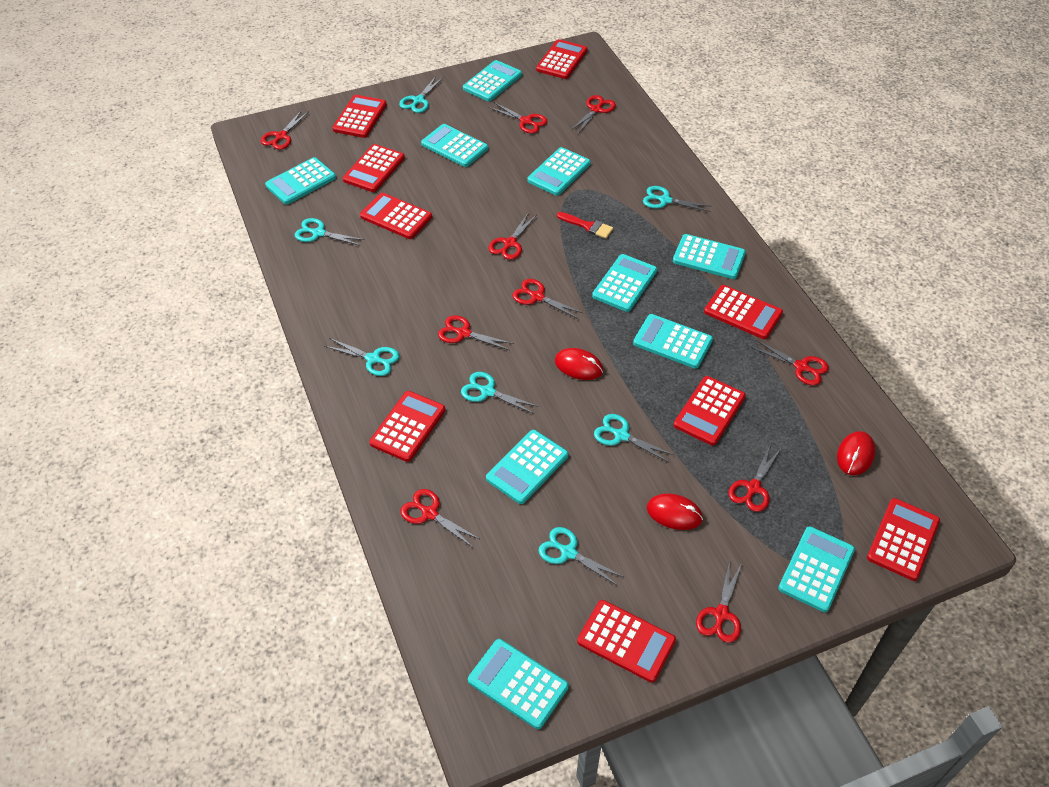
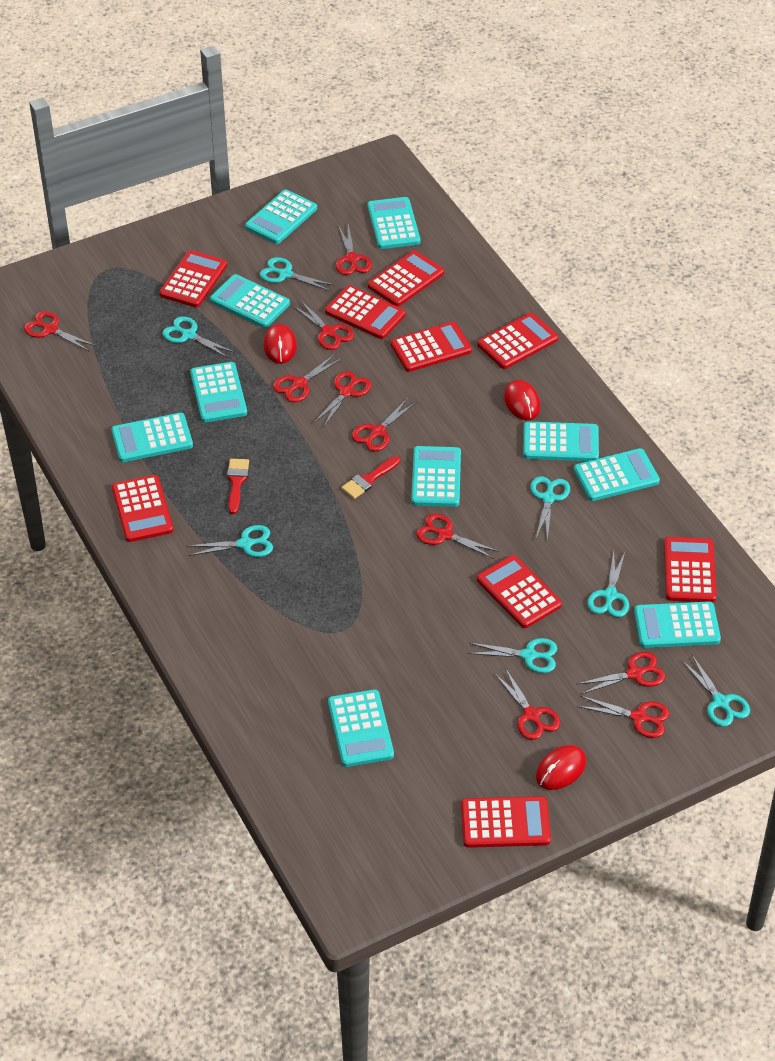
red brush: [557,212,613,239] = 1 -> [227,459,249,514] [341,456,400,499] = 2

